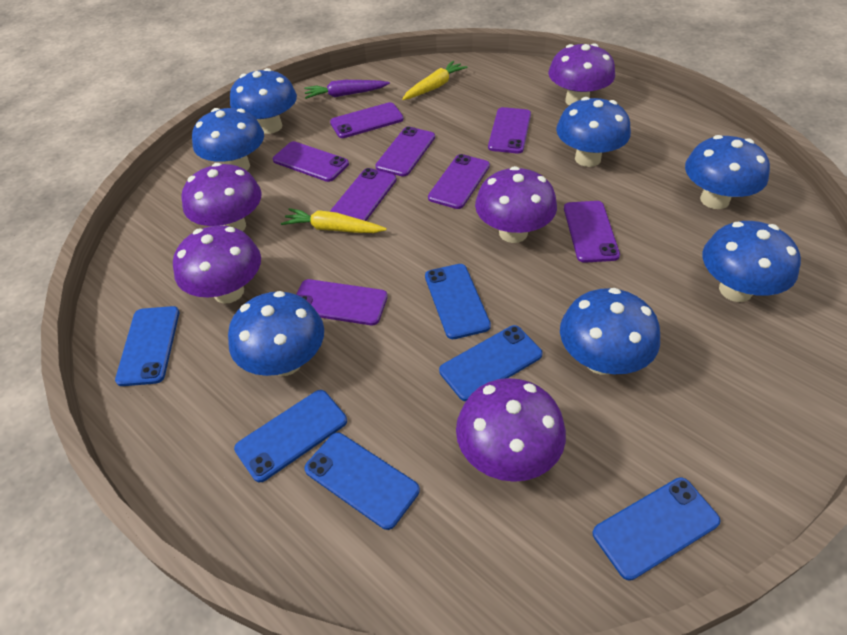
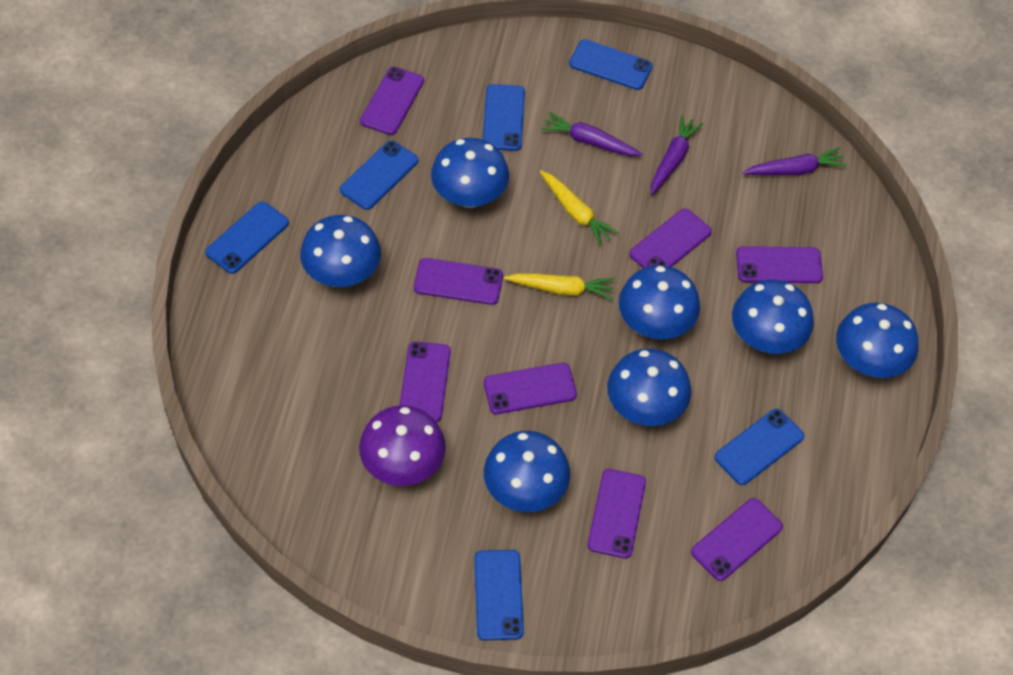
purple carrot: [304,80,390,99] = 1 -> [541,112,643,156] [651,115,704,195] [743,147,847,175] = 3
purple mushroom: [173,225,261,304] [181,163,262,231] [456,378,566,482] [475,166,557,243] [548,43,615,105] = 5 -> [359,405,446,486] = 1

